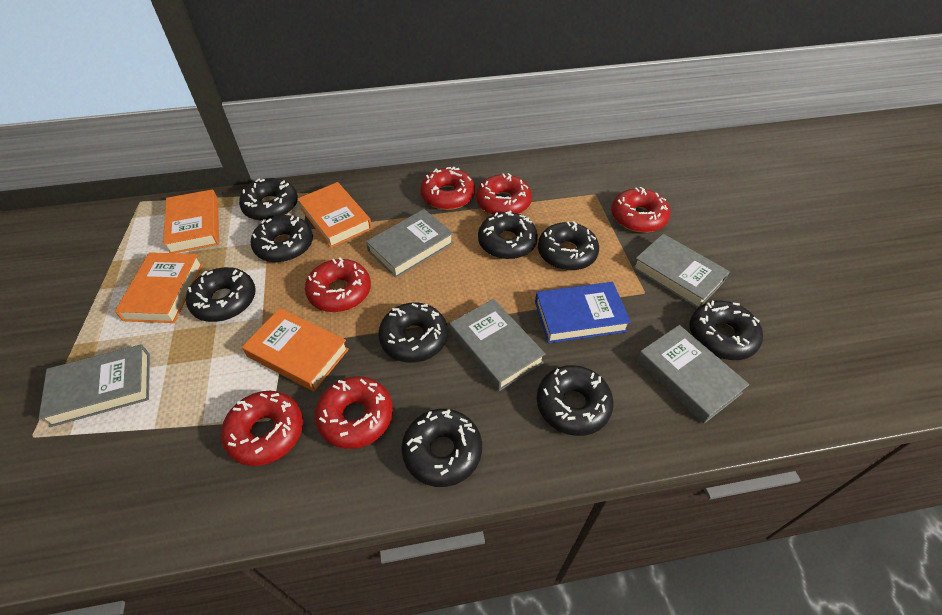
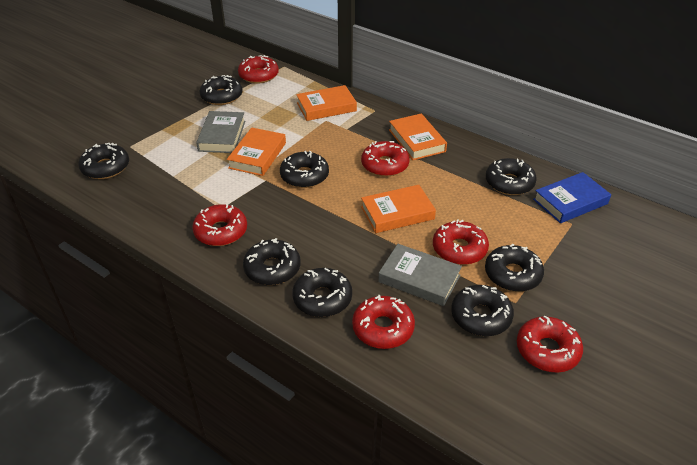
black donut: [186,267,256,322] [239,178,298,221] [250,215,313,263] [378,303,448,363] [401,409,482,487] [478,211,538,259] [537,365,614,436] [538,221,599,271] [689,300,763,360] = 9 -> [78,143,129,179] [200,75,243,105] [243,238,300,285] [280,151,329,188] [292,268,352,317] [451,285,514,336] [485,244,544,292] [486,158,537,195] = 8
grey book: [39,344,150,427] [366,209,454,278] [450,299,545,391] [633,234,730,308] [637,325,749,424] = 5 -> [196,111,245,153] [378,244,462,306] = 2

